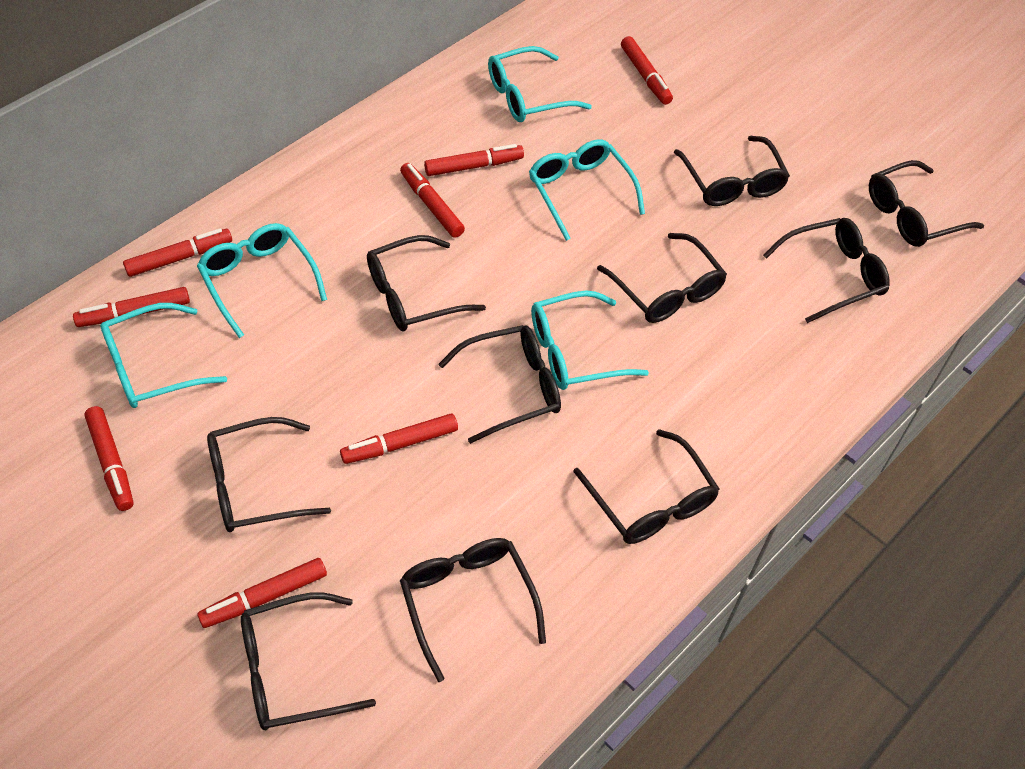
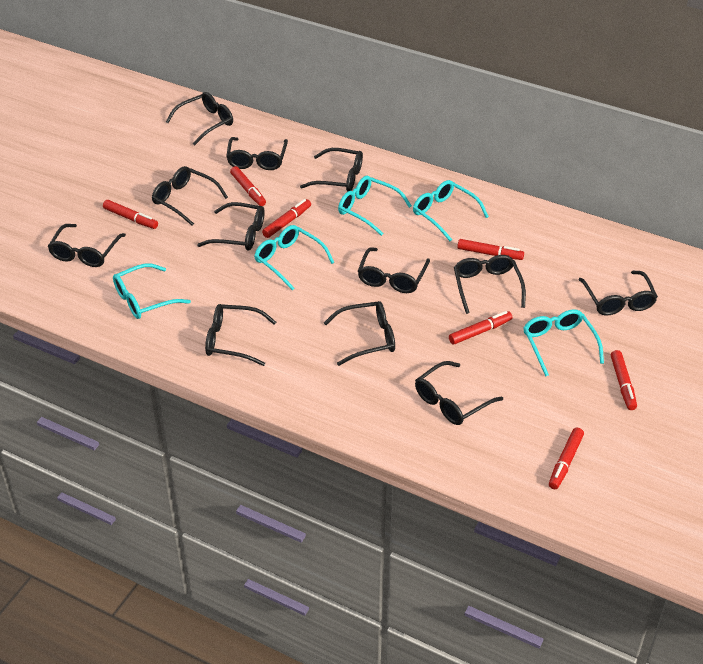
black glasses: [207,417,331,532] [241,593,376,730] [367,235,486,332] [400,538,546,682] [438,325,561,444] [573,429,719,544] [597,233,727,323] [674,136,790,206] [763,218,890,323] [869,160,984,247] = 10 -> [48,224,126,267] [152,166,228,226] [166,92,233,146] [197,202,265,251] [205,304,276,366] [226,137,288,170] [300,148,363,192] [324,301,395,366] [358,247,430,293] [415,361,503,425] [454,255,526,314] [578,270,658,315] = 12
red marker: [73,287,190,327] [84,406,134,511] [123,228,232,277] [197,558,327,628] [340,414,458,464] [400,163,465,238] [424,144,524,176] [621,36,673,105] = 8 -> [103,200,158,229] [230,166,266,206] [262,199,311,238] [449,311,513,345] [457,239,524,260] [549,428,584,489] [611,350,637,410] = 7

